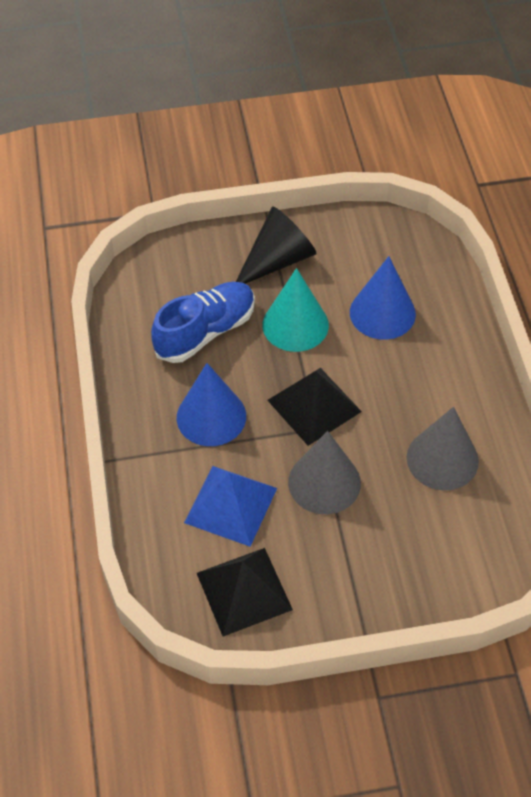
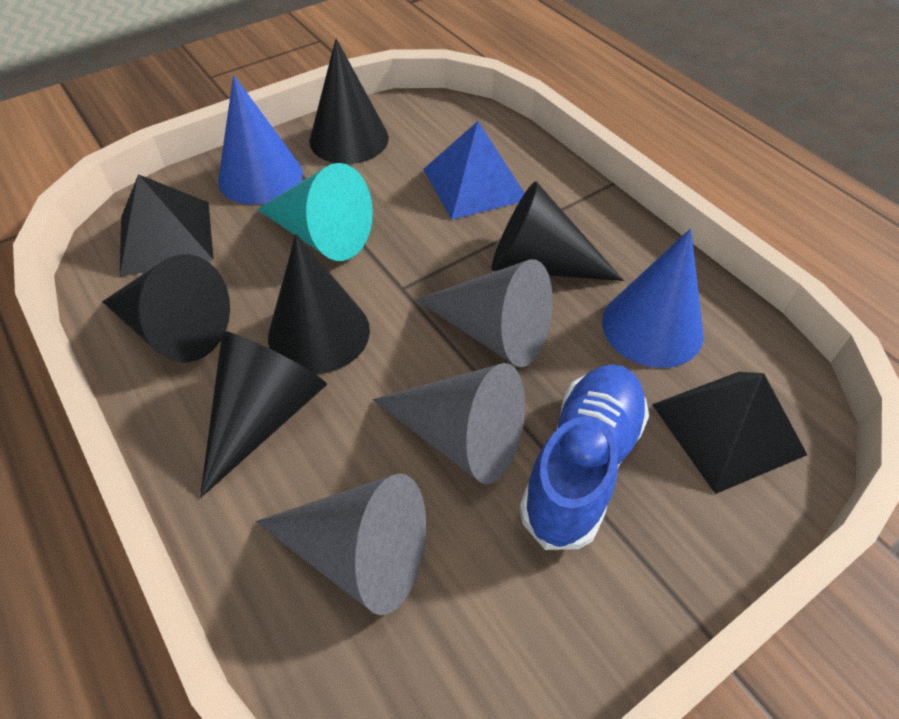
black cone: [236,206,317,284] = 1 -> [102,254,230,363] [200,331,327,498] [268,234,370,374] [309,39,389,164] [491,181,624,281] = 5
grey cone: [288,431,361,514] [407,407,479,490] = 2 -> [256,473,426,615] [372,363,525,484] [415,259,553,367] = 3

